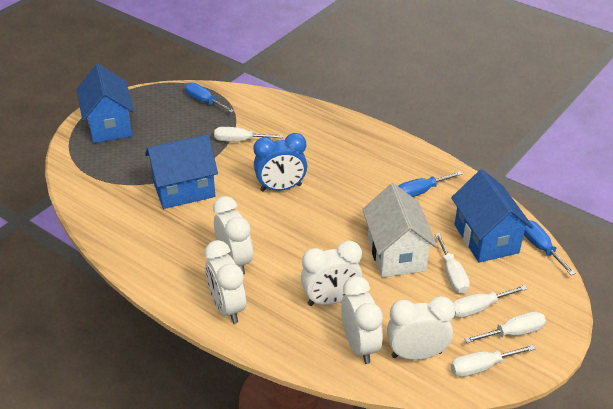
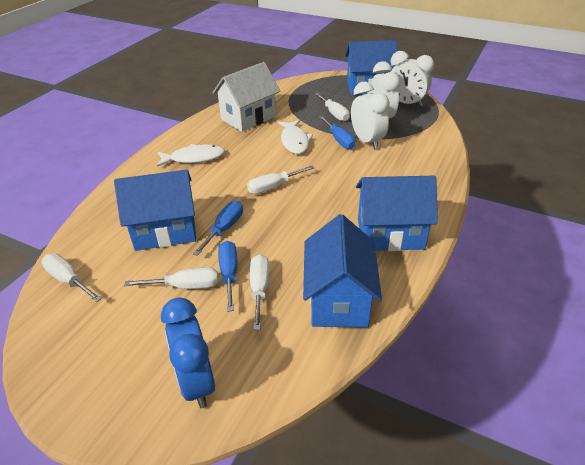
blue house: [76,64,134,143] [145,135,218,209] [451,169,533,263] = 3 -> [114,170,196,251] [303,214,382,328] [345,40,397,95] [356,176,438,251] = 4
white clock: [204,240,246,323] [213,196,253,275] [301,241,362,306] [341,276,383,364] [387,296,455,360] = 5 -> [351,82,390,150] [370,61,400,119] [390,51,434,107] = 3
white fish: none = 0 -> [157,144,225,167] [278,120,313,154] = 2

